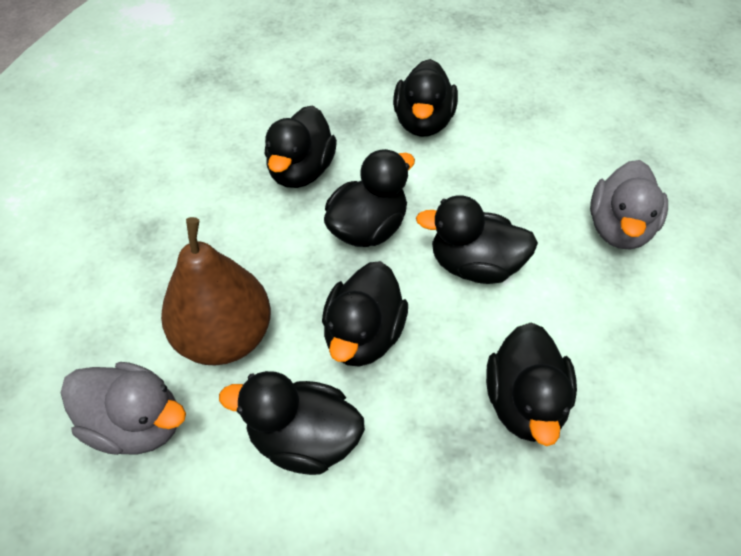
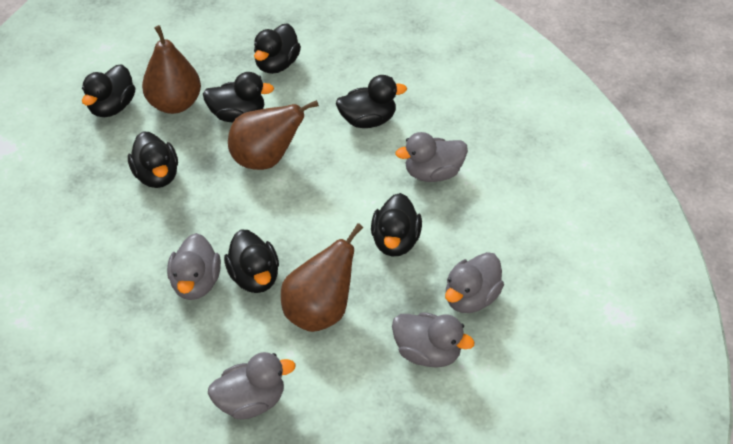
brown pear: [161,217,271,365] = 1 -> [142,25,201,114] [228,100,319,170] [281,223,363,332] = 3
grey duck: [61,362,186,455] [590,160,668,250] = 2 -> [167,233,221,300] [208,352,296,419] [392,312,474,368] [395,132,468,182] [445,252,504,313] = 5

